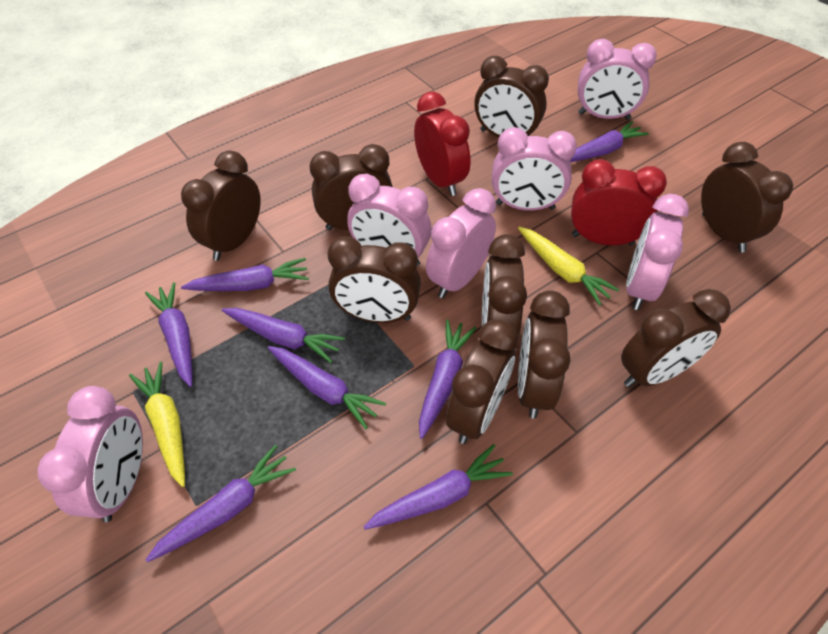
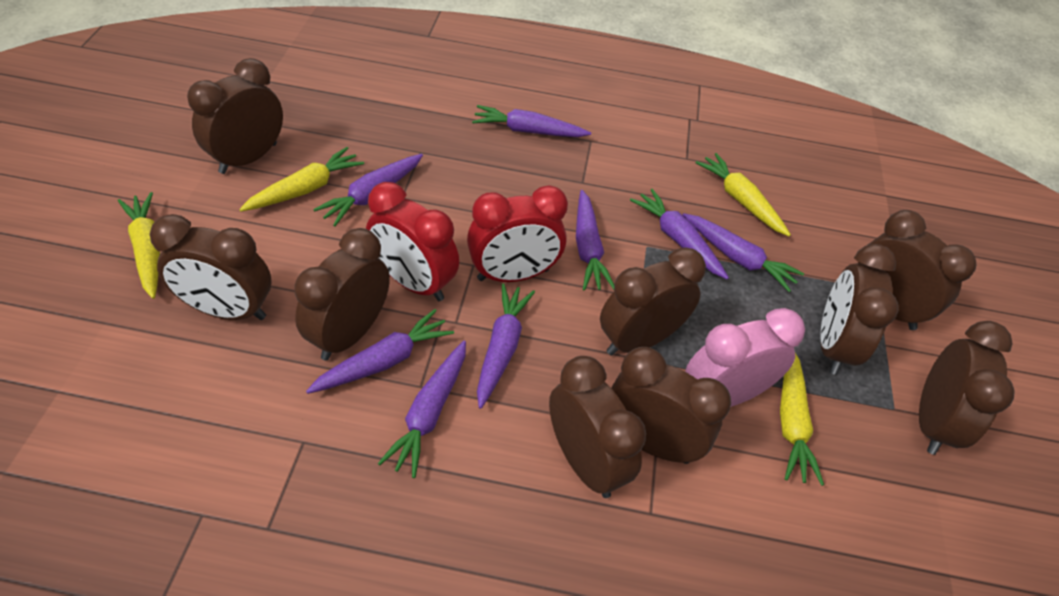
pink clock: [37,386,143,522] [347,174,431,266] [426,188,496,298] [492,127,577,211] [578,39,657,120] [626,194,689,310] = 6 -> [685,308,805,407] = 1
yellow carrot: [129,362,185,487] [518,227,619,306] = 2 -> [118,192,160,299] [239,147,364,211] [695,153,791,236] [780,353,824,486] = 4

